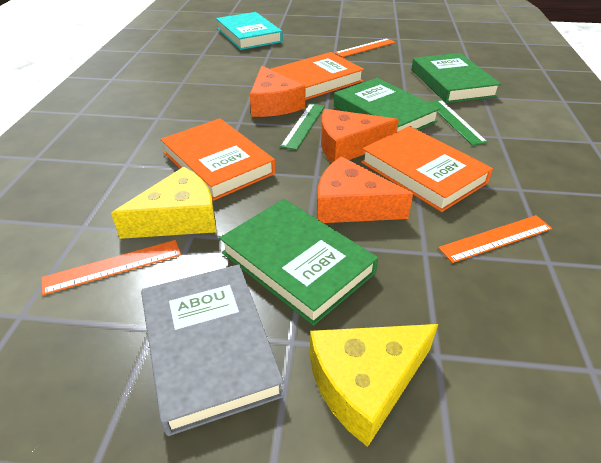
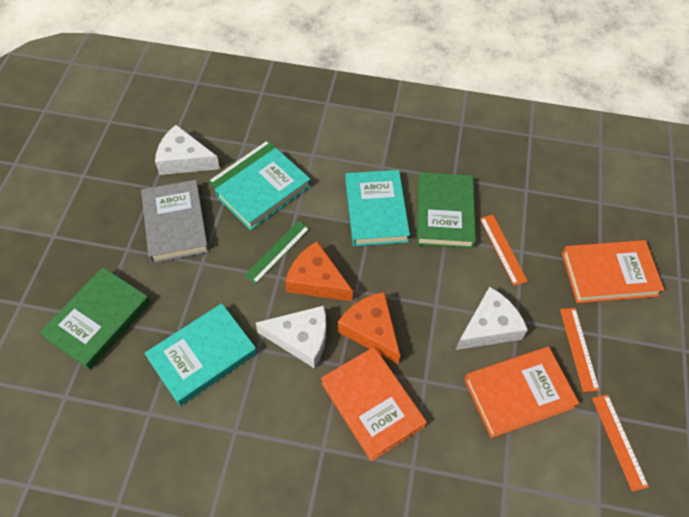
green book: [219,199,378,326] [334,78,440,132] [411,53,501,103] = 3 -> [40,267,150,370] [417,172,476,249] = 2
orange cheese: [250,66,305,117] [317,156,413,223] [321,109,399,163] = 3 -> [285,241,353,301] [337,292,400,364] = 2
turquoise book: [216,12,283,50] = 1 -> [144,303,257,406] [215,148,311,230] [345,170,410,246] = 3
white cheese: none = 0 -> [155,125,220,175] [256,305,326,369] [456,287,528,350] = 3
yellow cheese: [111,167,217,239] [310,324,438,447] = 2 -> none = 0

